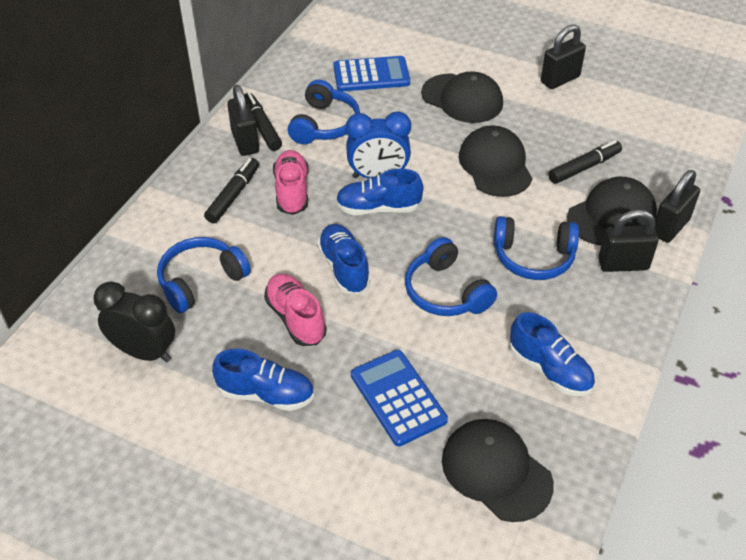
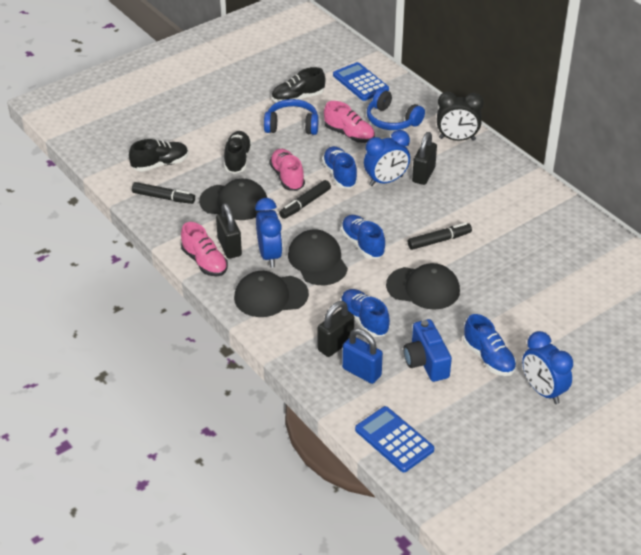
black padlock: [227,85,259,156] [541,24,586,89] [598,209,659,272] [655,170,700,243] = 4 -> [216,203,242,259] [318,301,354,357] [412,132,437,185] = 3
black shoe: none = 0 -> [129,139,188,172] [224,131,252,174] [272,67,325,102] = 3
blue camera: none = 0 -> [404,319,452,382] = 1
blue clock: [346,111,411,178] = 1 -> [255,198,283,268] [364,130,410,186] [522,331,573,404] = 3
blue headphones: [157,237,251,313] [288,79,360,144] [405,237,497,316] [494,216,579,280] = 4 -> [264,99,318,135] [367,89,425,130] = 2
blue padlock: none = 0 -> [342,328,383,384] = 1
pink shoe: [264,273,327,346] [273,150,308,215] = 2 -> [181,222,228,276] [269,149,305,191] [324,101,375,143] = 3

